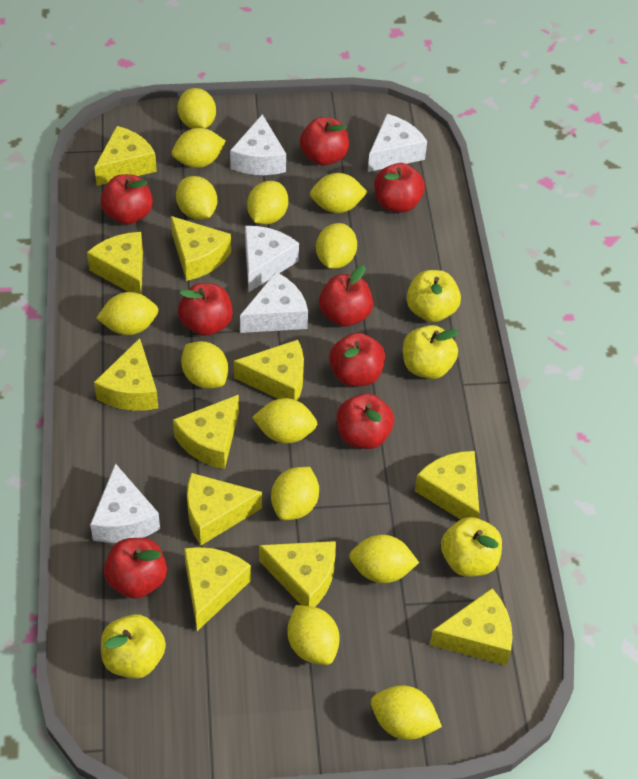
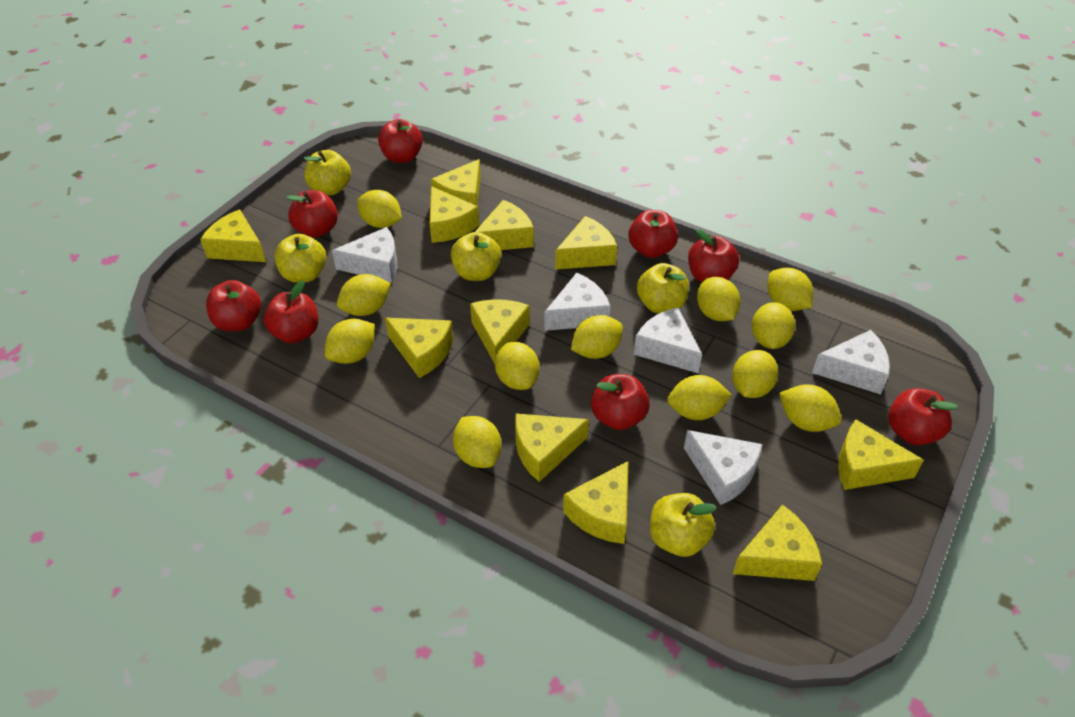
yellow apple: [101,614,166,679] [403,325,459,379] [407,270,461,322] [441,517,502,577] = 4 -> [274,234,326,283] [304,150,351,195] [451,232,501,281] [637,263,689,314] [650,493,717,557] = 5
yellow lemon: [97,292,159,335] [172,128,226,168] [176,176,217,220] [178,88,216,129] [181,341,228,389] [247,181,288,224] [252,398,318,444] [271,467,319,520] [287,605,340,665] [310,173,367,213] [316,223,357,269] [349,535,419,583] [371,685,442,740] = 13 -> [325,319,375,364] [337,274,391,316] [357,190,402,228] [453,416,501,468] [495,342,539,390] [571,315,623,359] [667,375,732,420] [697,277,740,321] [732,350,778,398] [752,302,795,349] [767,268,813,311] [779,385,842,432] = 12

